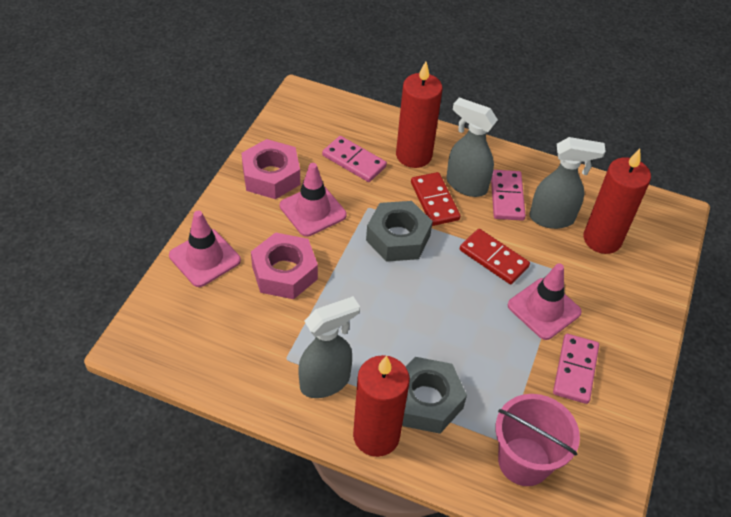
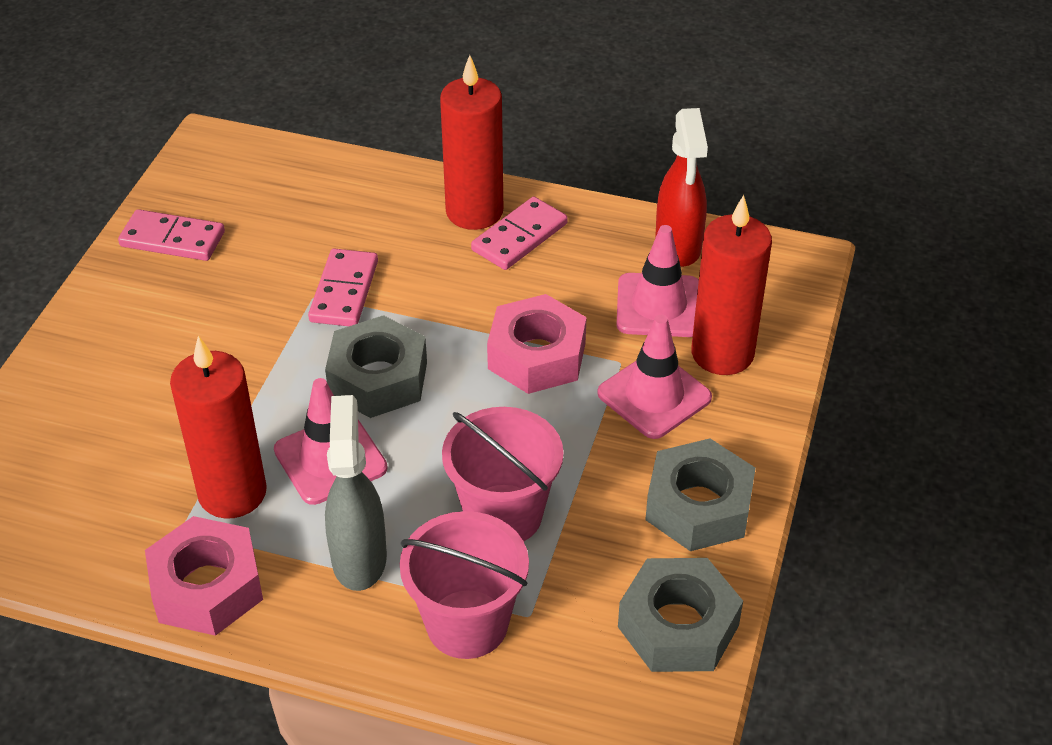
grey nut: [366,201,433,262] [402,357,467,434] = 2 -> [325,315,427,418] [618,558,743,672] [645,438,756,551] = 3
grey spray bottle: [298,296,360,398] [446,97,498,197] [529,137,606,229] = 3 -> [325,395,387,591] = 1
pink bucket: [495,394,580,486] = 1 -> [400,511,529,659] [442,407,564,541] = 2
red domino: [411,172,460,226] [460,229,530,284] = 2 -> none = 0
red spray bottle: none = 0 -> [655,108,708,267] = 1

